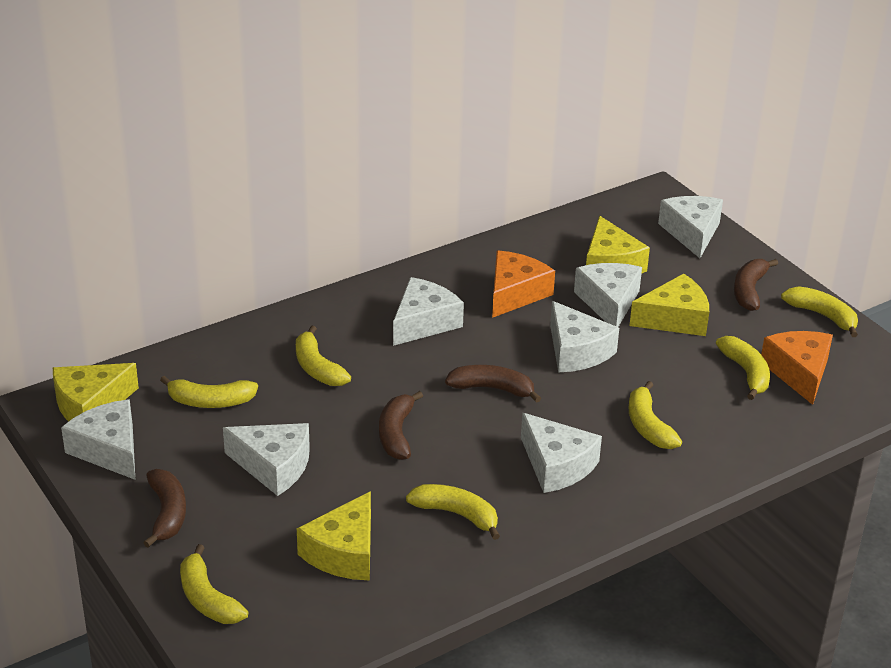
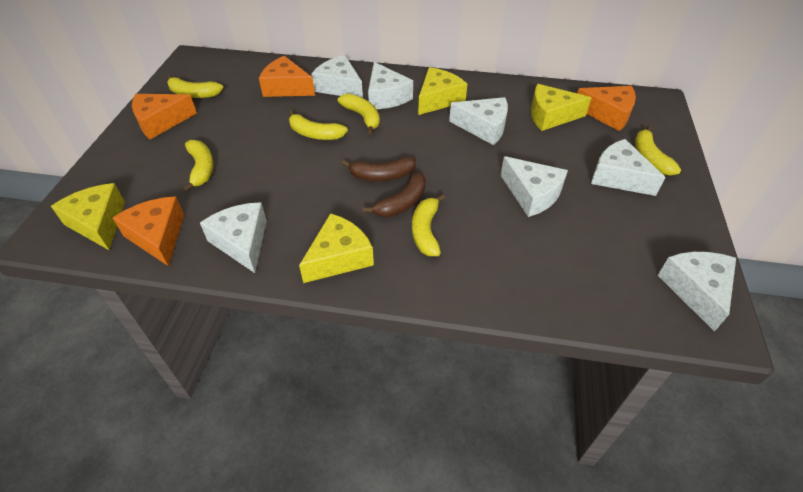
brown banana: [143,469,186,548] [379,391,423,460] [445,365,541,403] [734,259,778,311] = 4 -> [342,157,416,181] [363,172,426,217] = 2
orange cheese: [492,251,555,318] [761,331,833,405] = 2 -> [113,197,184,266] [132,94,197,139] [259,56,315,97] [577,86,636,131] = 4
yellow banana: [160,376,258,408] [180,544,248,624] [296,326,351,386] [406,484,500,540] [629,381,682,449] [716,336,770,400] [781,286,858,337] = 7 -> [167,75,223,98] [183,140,214,192] [289,110,348,140] [338,94,380,134] [412,194,445,256] [635,126,681,176] = 6

